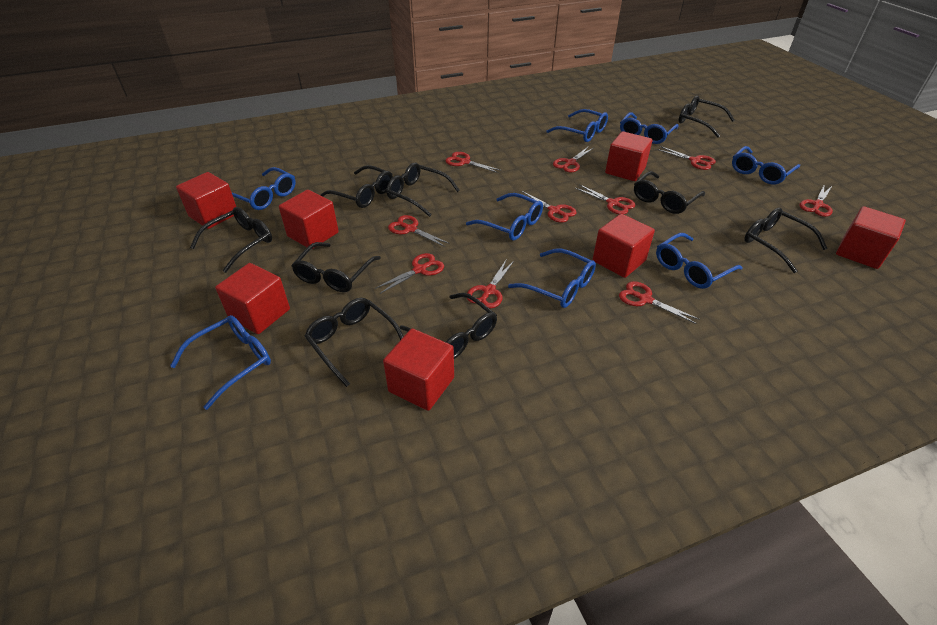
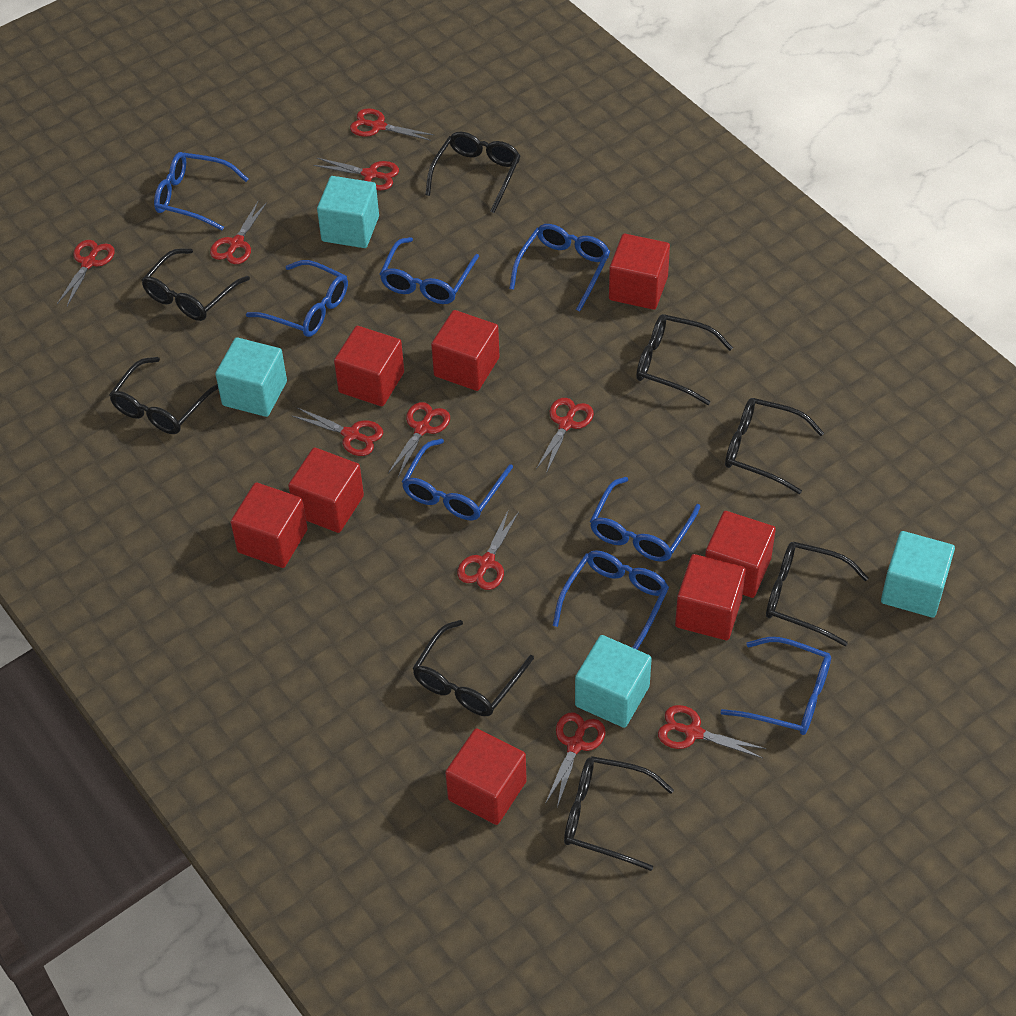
black glasses: [190,207,272,273] [291,242,381,292] [304,298,404,387] [321,165,393,208] [386,163,460,217] [400,293,497,359] [634,171,705,214] [679,95,735,137] [744,207,828,273] = 9 -> [109,357,218,434] [141,248,250,321] [412,620,534,716] [425,132,520,213] [564,756,674,871] [636,314,733,405] [725,398,824,494] [766,542,869,646] = 8
red cube: [176,172,236,229] [215,263,290,334] [279,190,339,249] [383,328,454,411] [593,214,655,278] [605,131,653,181] [836,206,906,269] = 7 -> [231,482,308,568] [288,447,364,533] [334,326,404,406] [431,310,500,391] [445,728,527,825] [609,234,670,310] [675,554,746,640] [705,511,776,598] = 8
turquoise cube: none = 0 -> [215,337,287,417] [317,176,379,248] [575,635,652,728] [881,531,955,618] = 4

